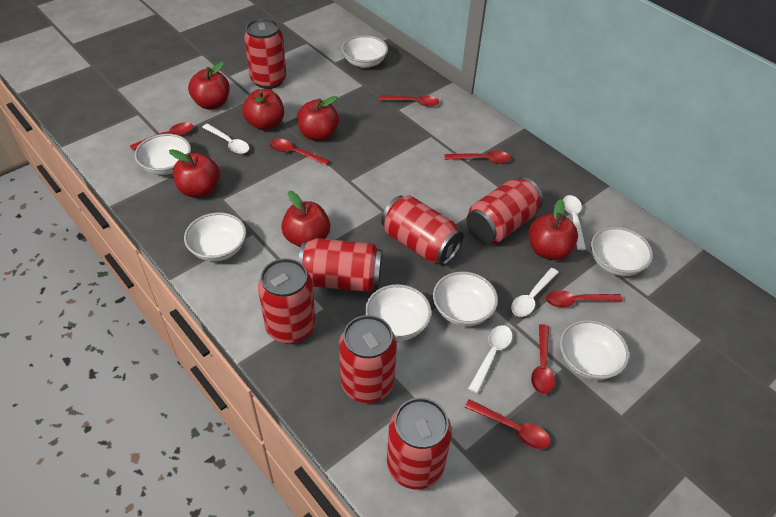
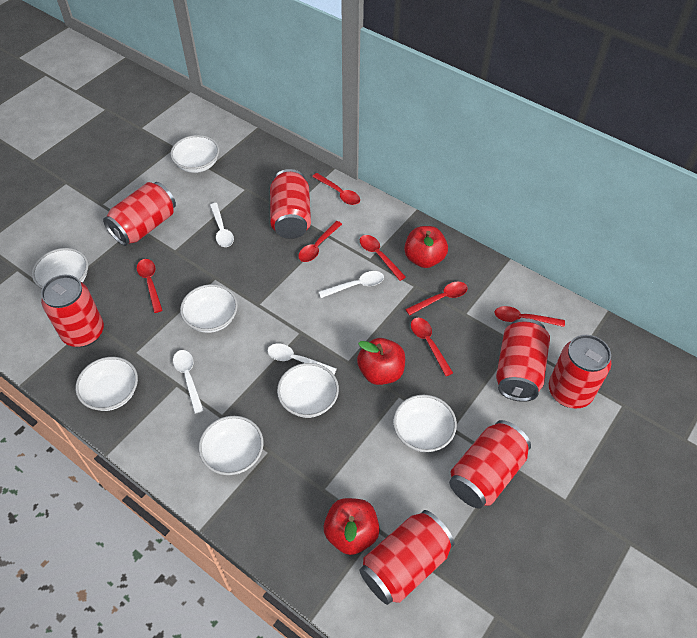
red apple: [169,149,220,197] [188,62,230,110] [242,89,284,130] [281,191,330,247] [297,96,339,141] [529,199,578,260] = 6 -> [324,498,380,555] [357,338,405,385] [404,226,448,268] = 3

